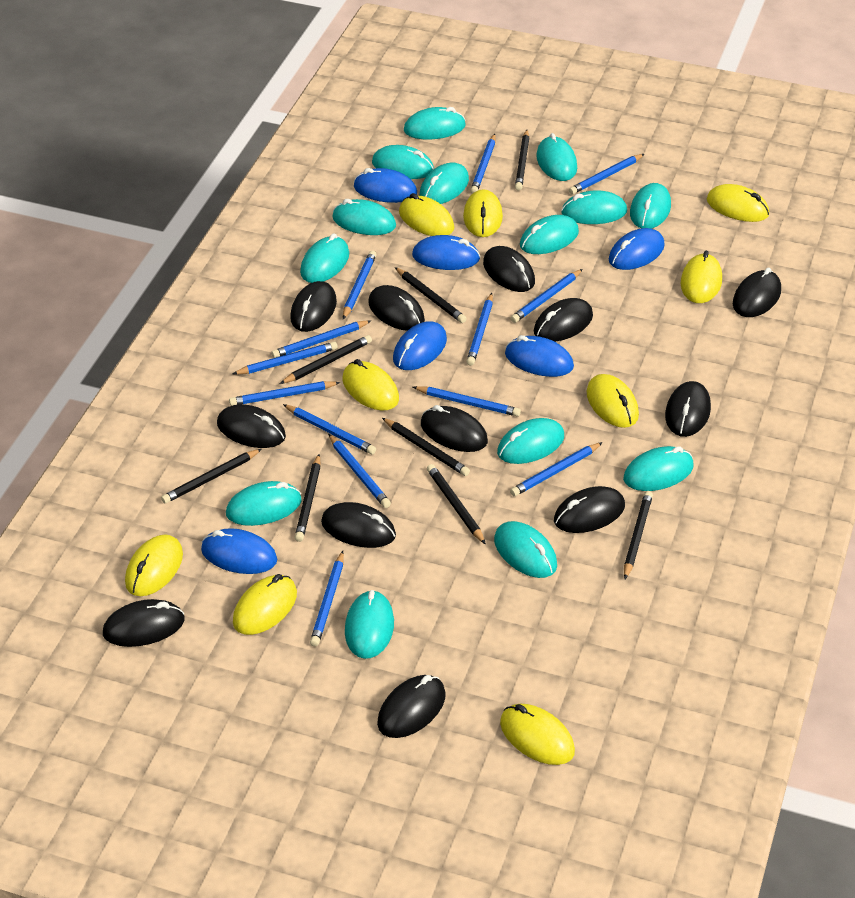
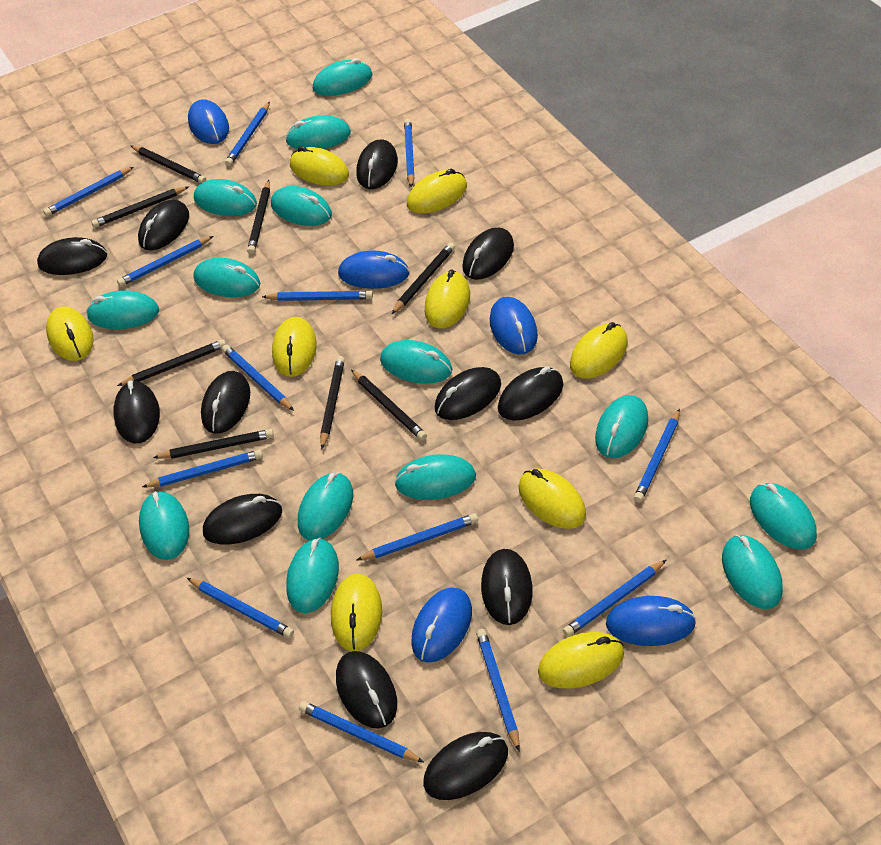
blue mouse: [201,528,277,574] [354,168,417,203] [393,321,447,370] [412,235,480,270] [505,335,574,377] [609,228,665,270] = 6 -> [188,99,229,144] [338,251,410,289] [411,587,472,663] [490,297,538,355] [606,596,696,646] = 5

